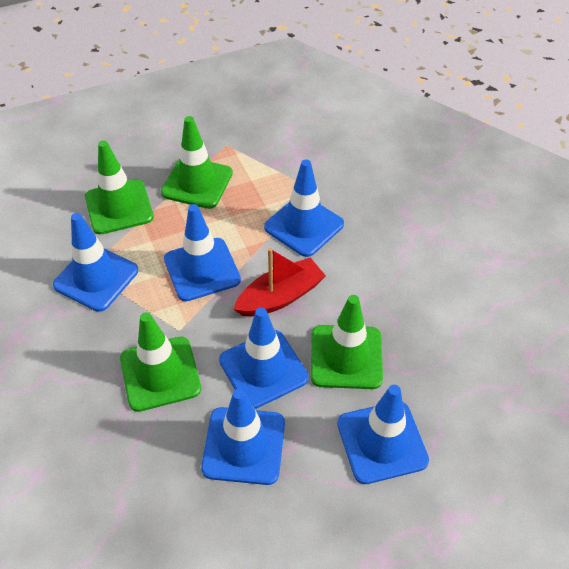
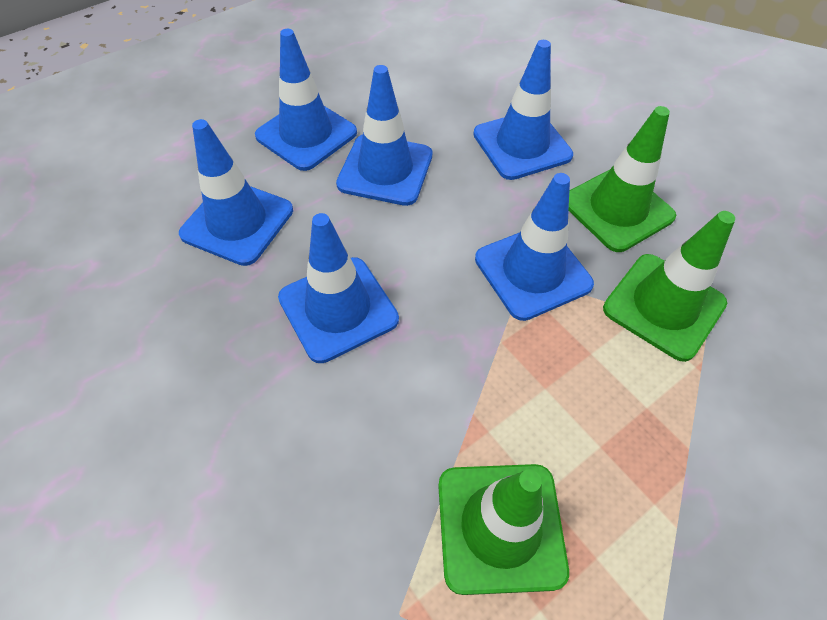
green traffic cone: [85,140,154,235] [120,312,201,412] [161,116,233,209] [311,295,383,389] = 4 -> [438,464,569,595] [569,106,676,252] [603,211,735,362] = 3
red boat: [234,248,326,317] = 1 -> none = 0

